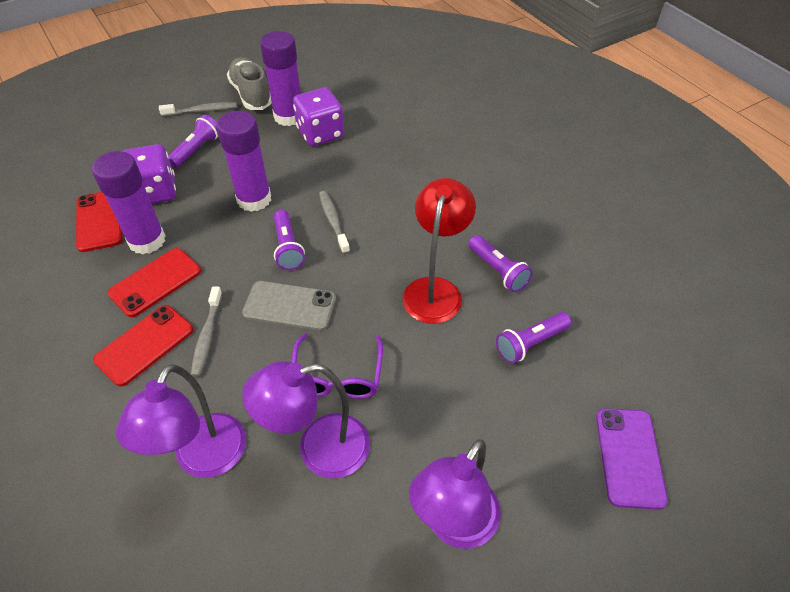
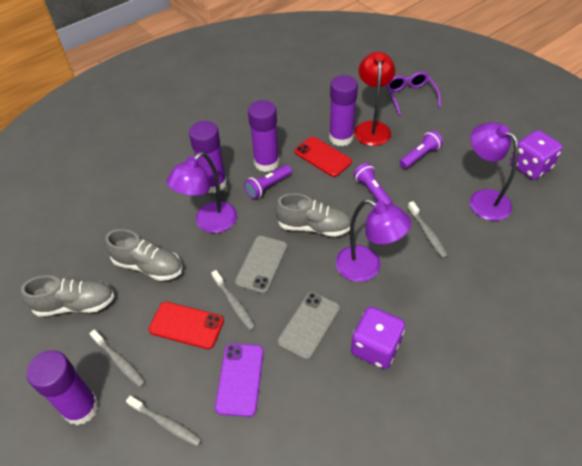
grey phone: [242,281,336,331] = 1 -> [235,235,288,294] [277,292,340,360] = 2
grey shoe: [227,57,272,110] = 1 -> [21,275,115,316] [105,229,183,281] [275,193,351,237] = 3
grey toothbrush: [159,102,237,116] [191,286,222,377] [319,191,350,254] = 3 -> [89,329,146,388] [126,396,202,447] [211,270,256,331] [408,201,448,258] = 4
purple flashlight: [168,115,218,168] [274,210,305,270] [468,235,533,292] [496,312,571,364] = 4 -> [244,165,292,199] [353,163,393,205] [399,130,443,169] = 3
purple glue stick: [92,151,166,255] [216,111,271,212] [260,31,301,126] = 3 -> [27,350,99,425] [189,121,227,193] [248,100,279,172] [329,75,358,146] = 4
red phone: [76,192,123,252] [93,305,193,387] [108,248,201,317] = 3 -> [149,302,224,349] [295,137,352,177] = 2

